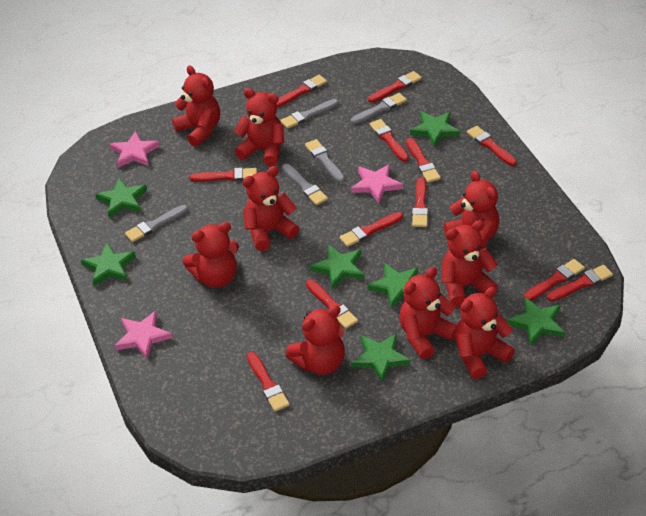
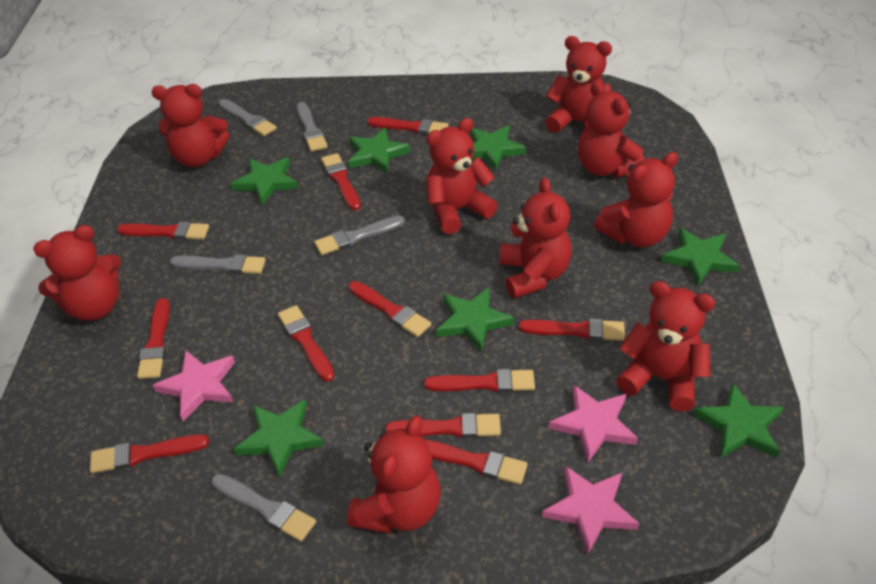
red brush: [190,168,257,182] [247,352,290,412] [276,75,327,107] [306,279,358,329] [340,212,403,247] [368,71,422,103] [370,119,409,162] [406,138,441,183] [412,177,428,227] [467,126,517,166] [524,259,585,301] [547,265,613,301] = 12 -> [90,434,209,473] [117,222,209,240] [137,298,170,379] [278,305,334,382] [321,153,361,210] [349,281,431,337] [367,117,449,135] [385,413,501,438] [424,369,535,392] [424,439,527,485] [519,318,625,341] = 11

